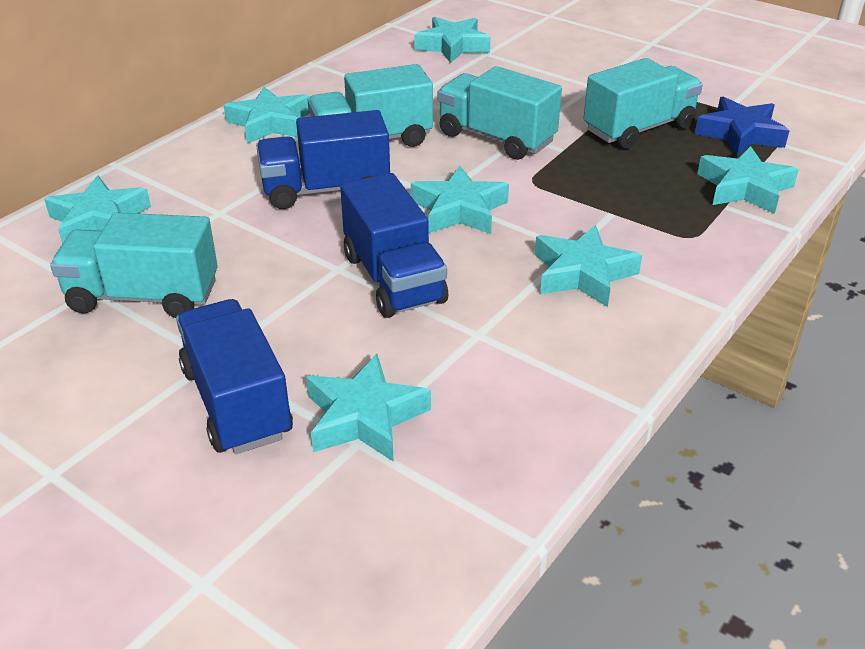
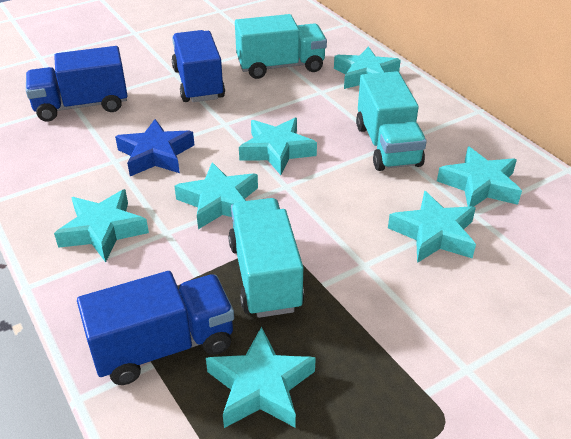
turquoise truck: [50,213,218,318] [308,64,433,147] [437,66,562,160] [583,58,703,149] = 4 -> [228,198,304,318] [235,14,327,79] [356,71,427,171] = 3

